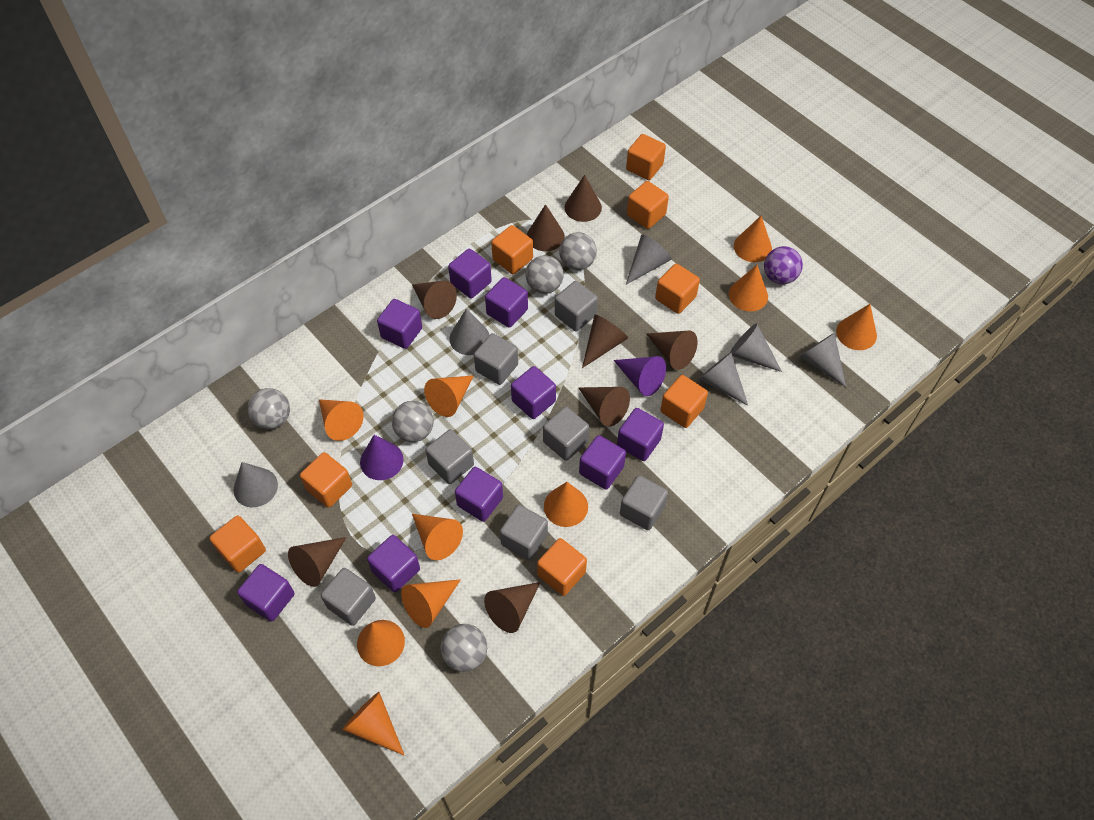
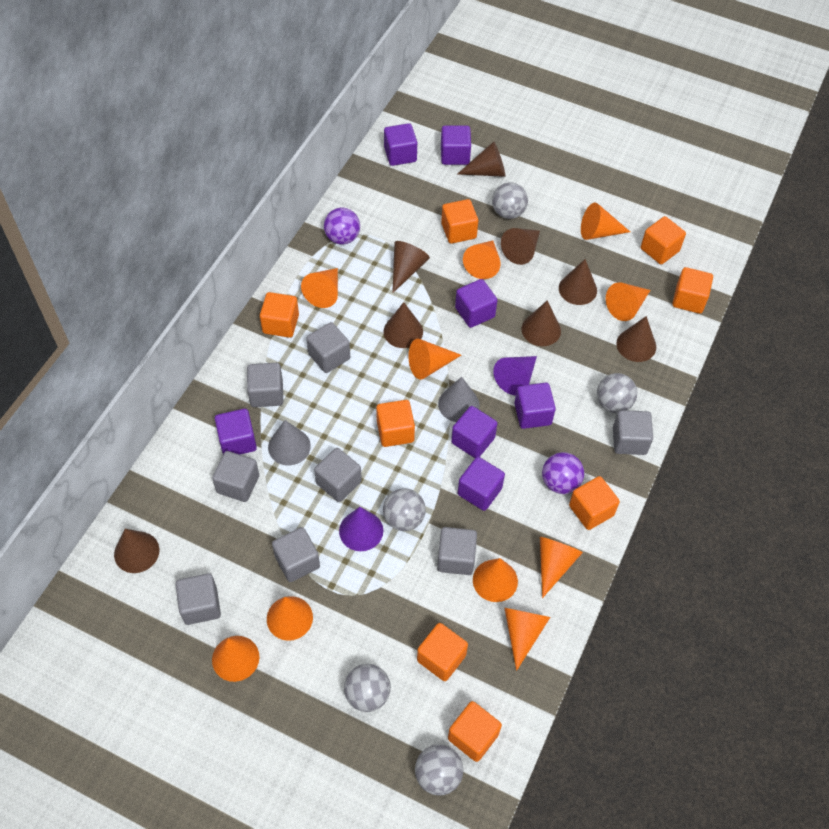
grey cone: [233,462,278,507] [449,309,489,355] [626,235,672,285] [699,352,748,406] [730,323,782,372] [799,333,846,387] = 6 -> [268,420,311,465] [438,377,479,422] = 2
grey cube: [321,568,376,626] [425,429,474,484] [474,333,518,385] [500,505,548,560] [543,407,589,461] [555,281,598,332] [620,475,668,530] = 7 -> [175,573,221,625] [212,451,259,502] [247,363,283,407] [272,527,320,582] [306,322,350,373] [314,448,362,502] [437,527,477,575] [613,410,653,455] = 8
purple ball: [764,246,803,284] = 1 -> [324,208,360,245] [542,452,584,494] = 2
purple cube: [237,564,294,621] [367,535,420,592] [377,299,422,349] [448,249,492,298] [455,467,503,522] [485,277,528,328] [511,366,556,419] [579,435,626,490] [617,408,664,461] = 9 -> [215,409,257,455] [384,123,417,166] [441,126,471,165] [451,406,497,458] [455,279,497,328] [458,457,505,511] [514,383,556,429] = 7

